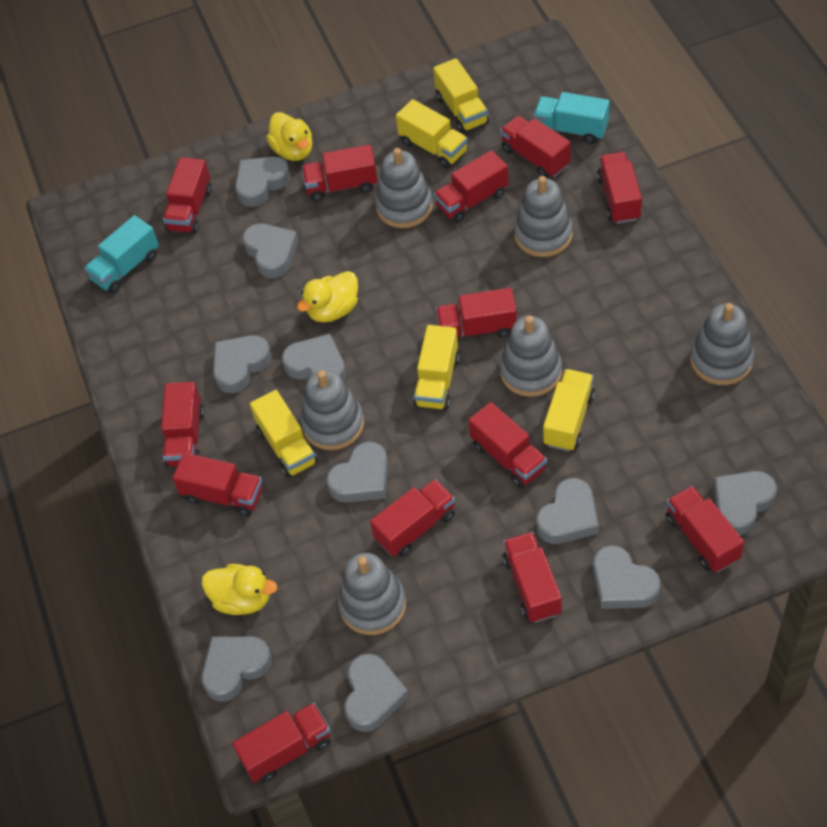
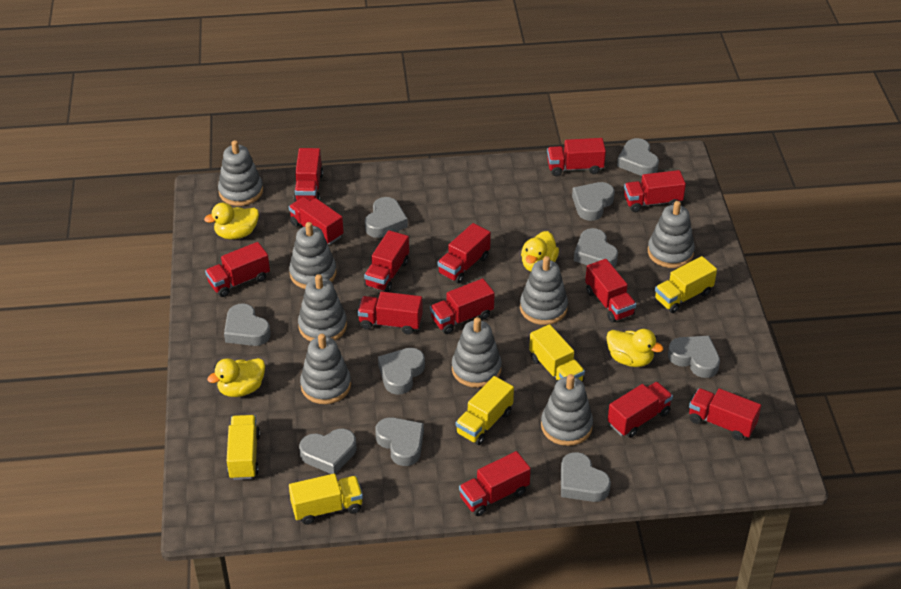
grey stacking toy: [301,370,364,450] [338,553,406,635] [375,148,433,228] [500,315,562,397] [514,176,573,257] [690,303,754,385] = 6 -> [218,140,263,206] [289,222,337,289] [298,274,347,341] [300,334,351,404] [452,317,502,388] [520,256,568,325] [541,374,593,446] [648,201,695,268] = 8
turquoise truck: [84,215,159,293] [533,92,610,144] = 2 -> none = 0
yellow duck: [202,564,277,615] [266,112,312,161] [297,271,358,322] = 3 -> [204,203,259,239] [207,358,265,397] [521,231,559,271] [606,329,663,367] = 4

